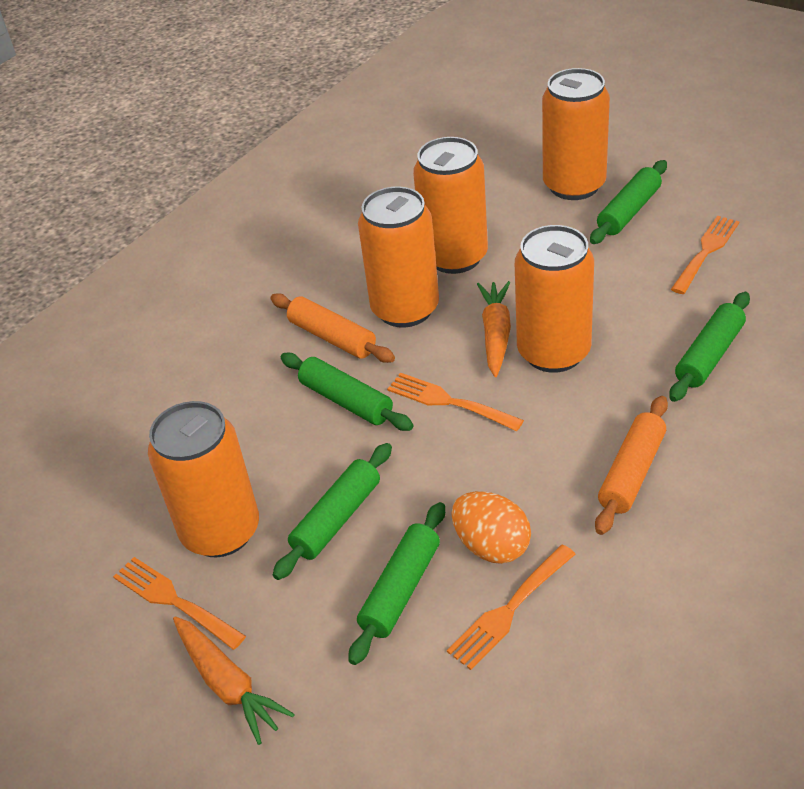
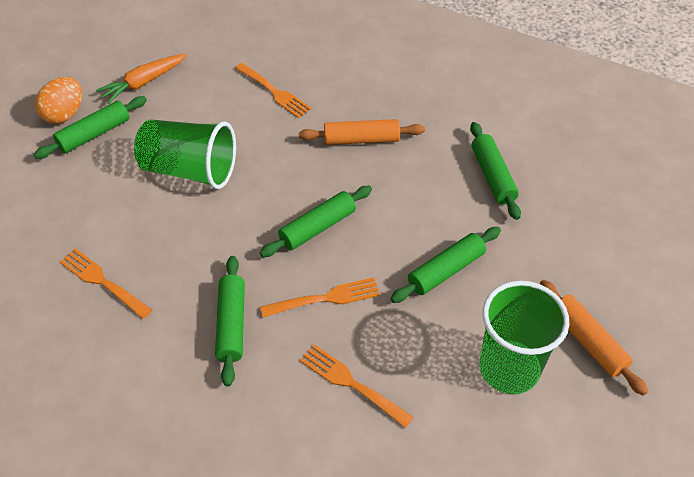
green cup: none = 0 -> [134,120,236,189] [479,281,569,394] = 2
orange can: [148,401,259,557] [358,187,439,327] [413,137,488,274] [515,225,594,373] [542,68,610,200] = 5 -> none = 0
orange carrot: [173,616,295,745] [477,281,511,377] = 2 -> [96,53,187,104] = 1

